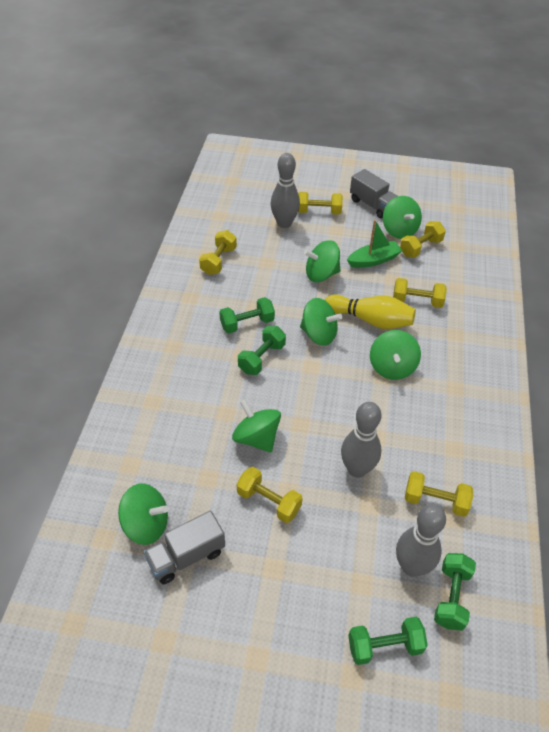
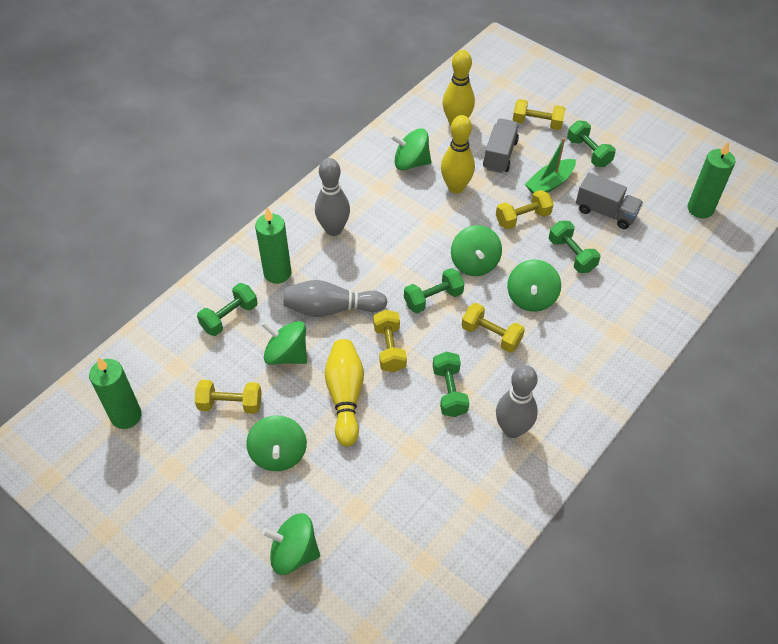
green candle: none = 0 -> [89,357,142,429] [255,207,291,284] [688,141,735,218] = 3
green dumbbell: [219,297,275,333] [238,326,286,375] [348,617,428,665] [434,553,476,631] = 4 -> [197,283,258,336] [404,268,464,313] [433,352,469,417] [549,221,601,273] [567,120,616,167] = 5
yellow bowling pin: [325,294,416,329] = 1 -> [325,339,364,447] [441,115,475,194] [443,50,475,126] = 3
yellow dumbbell: [199,230,237,275] [237,467,302,523] [298,192,343,215] [393,278,447,308] [400,221,446,258] [405,471,473,517] = 6 -> [195,380,262,414] [373,310,407,372] [462,303,525,353] [496,190,554,230] [513,99,565,130] = 5

